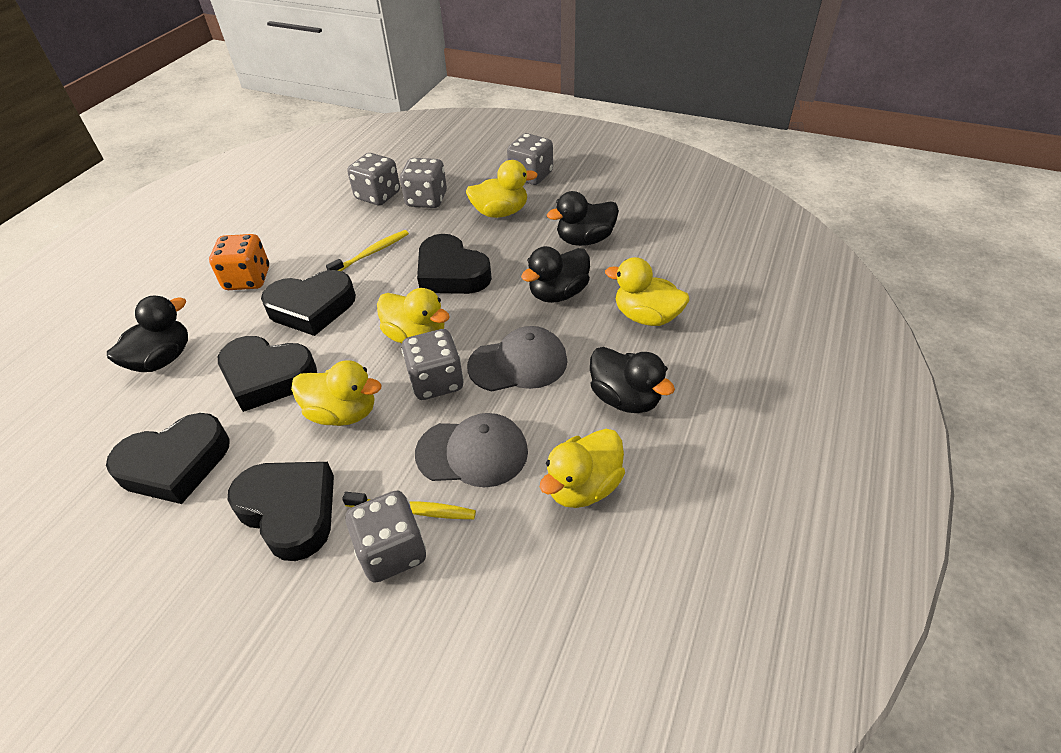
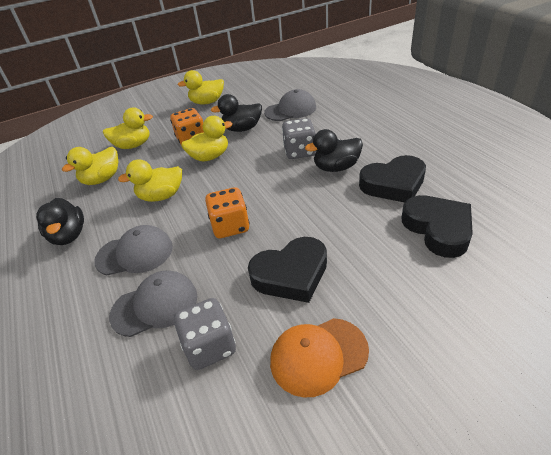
black duck: [107,295,188,372] [521,246,590,303] [547,191,619,246] [590,347,675,413] = 4 -> [36,198,84,245] [211,94,262,132] [305,129,363,172] = 3
black heart: [106,413,230,504] [218,336,317,412] [228,462,334,561] [261,270,356,336] [417,234,492,294] = 5 -> [248,237,327,303] [359,155,426,202] [402,195,473,258] = 3
grey cap: [415,413,528,487] [467,326,567,392] = 2 -> [94,225,173,276] [109,271,197,337] [264,89,316,121] = 3
grey dice: [345,490,426,583] [347,153,400,205] [400,158,447,208] [401,329,464,400] [507,133,553,185] = 5 -> [174,298,236,370] [282,118,316,159] = 2
orange cap: none = 0 -> [270,318,369,398] = 1
orange dice: [209,234,269,290] = 1 -> [170,108,204,145] [205,187,250,238] = 2
yellow toothbrush: [326,230,409,271] [342,492,476,519] = 2 -> none = 0

